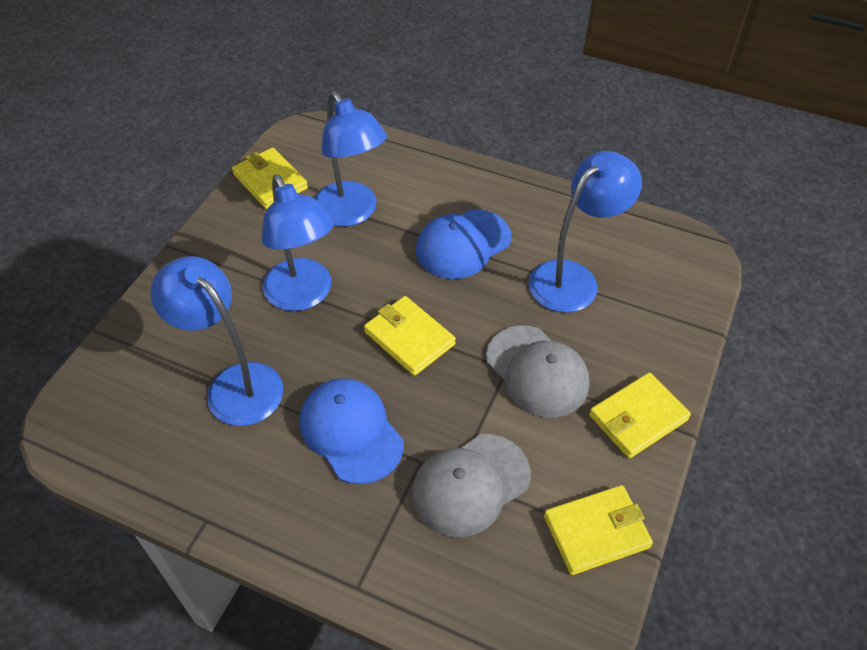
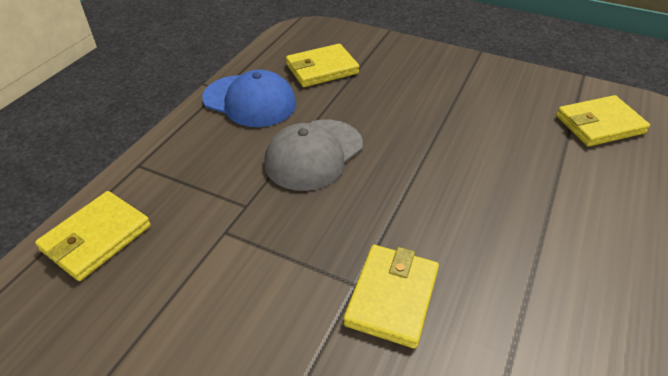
blue cap: [300,378,404,484] [416,209,511,279] = 2 -> [202,70,296,127] = 1
blue lamp: [151,256,283,426] [262,175,334,311] [314,91,387,227] [529,151,642,313] = 4 -> none = 0
grey cap: [412,434,531,537] [486,325,590,418] = 2 -> [264,120,363,191] = 1

